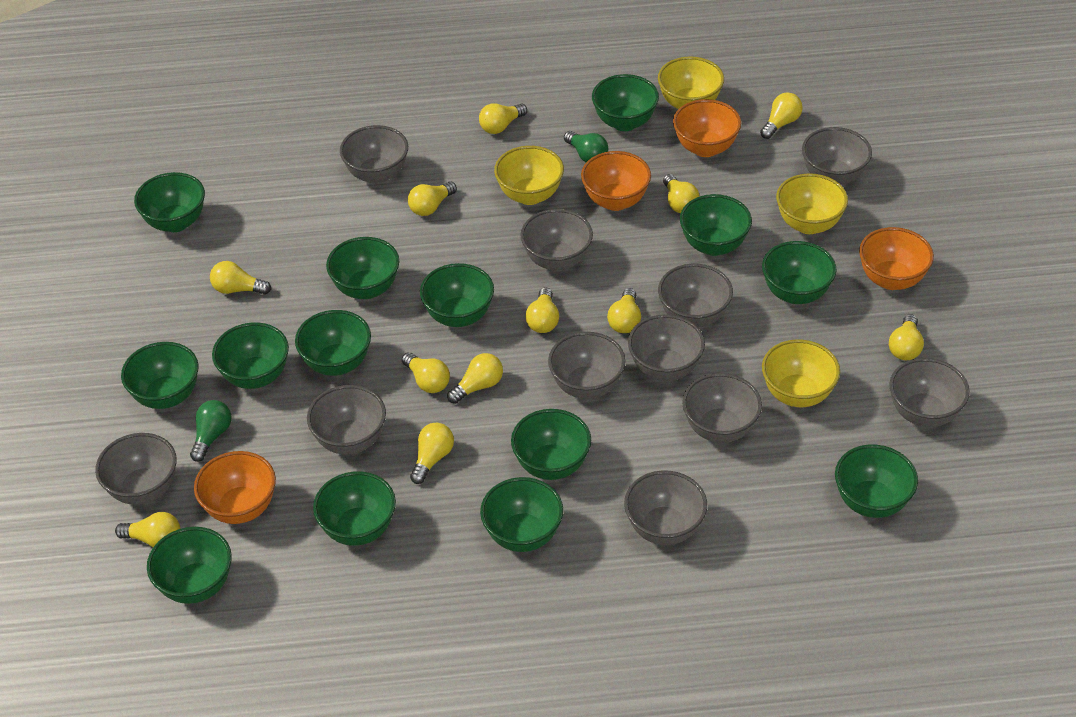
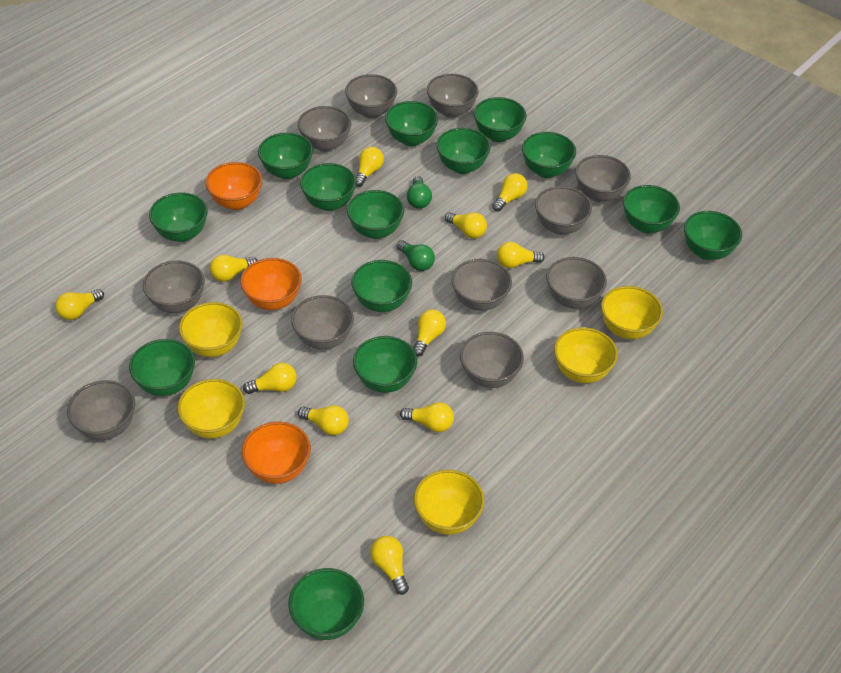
orange bowl: [194,451,276,524] [581,151,651,211] [673,99,741,157] [859,227,934,290] = 4 -> [205,162,262,210] [240,258,302,310] [242,421,311,484] = 3
yellow bowl: [494,146,564,205] [658,57,724,109] [762,339,840,407] [776,173,848,234] = 4 -> [177,379,245,439] [179,302,243,357] [414,469,484,535] [554,327,618,383] [601,286,663,339] = 5
yellow light bulb: [115,512,181,547] [210,261,271,295] [402,352,450,393] [408,181,457,216] [410,423,454,484] [447,353,503,404] [479,103,527,134] [526,287,559,333] [607,288,641,333] [663,174,700,213] [760,92,802,139] [889,314,924,360] = 12 -> [55,289,104,320] [210,255,258,282] [243,363,297,394] [298,405,349,435] [356,147,384,187] [370,536,409,595] [400,402,454,432] [413,309,446,356] [445,212,487,239] [492,173,527,212] [497,242,545,268] = 11

